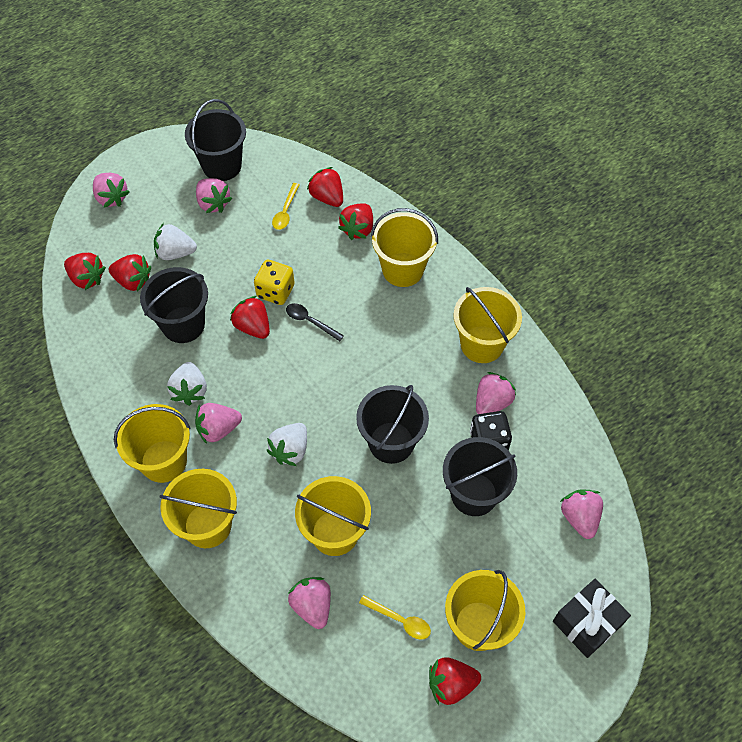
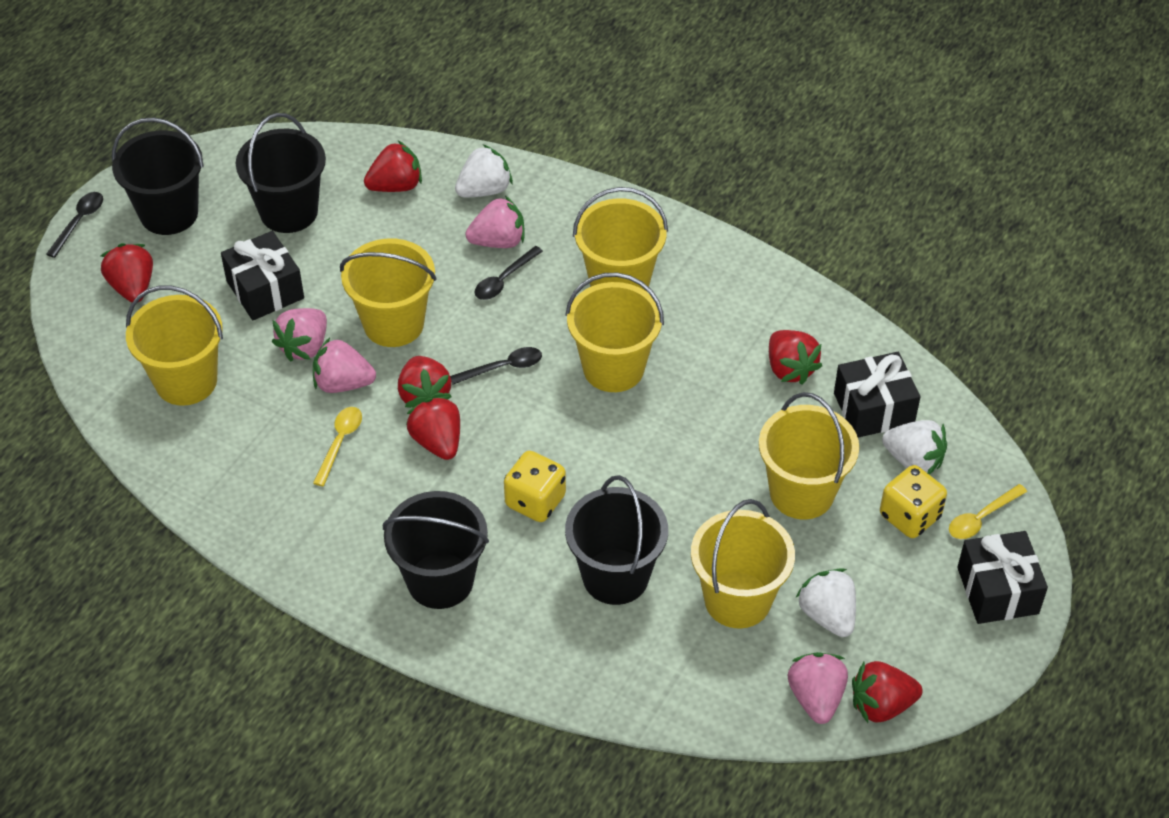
black dice: [470,411,512,450] = 1 -> none = 0
black gift: [553,579,631,658] = 1 -> [221,231,304,320] [834,352,920,438] [957,531,1048,624] = 3
black spoon: [286,303,344,341] = 1 -> [46,192,103,258] [450,347,542,385] [474,246,543,300] = 3
pink strawberry: [93,173,130,208] [195,403,242,444] [196,178,232,213] [288,577,331,629] [476,372,516,414] [560,489,603,539] = 6 -> [272,308,327,361] [313,338,376,393] [465,196,524,248] [788,652,848,724] = 4
yellow dice: [254,260,295,305] = 1 -> [504,450,566,522] [880,465,947,538] = 2

